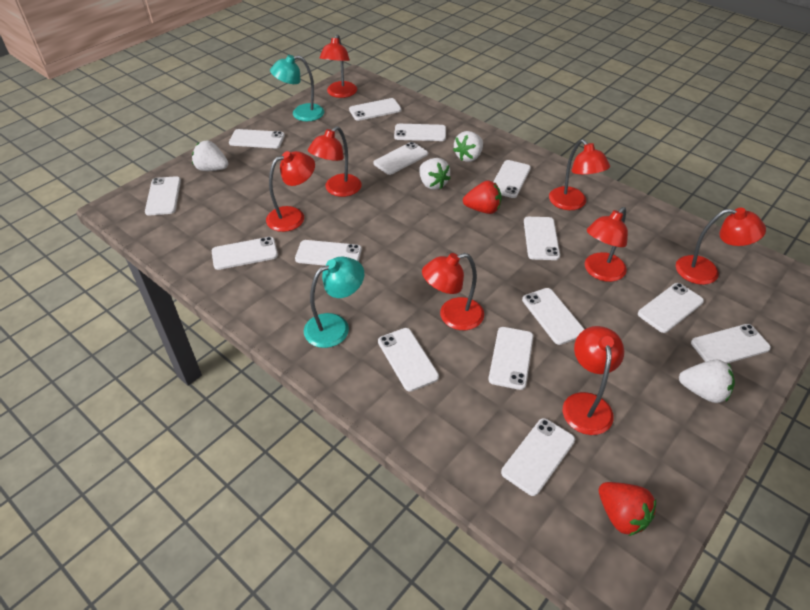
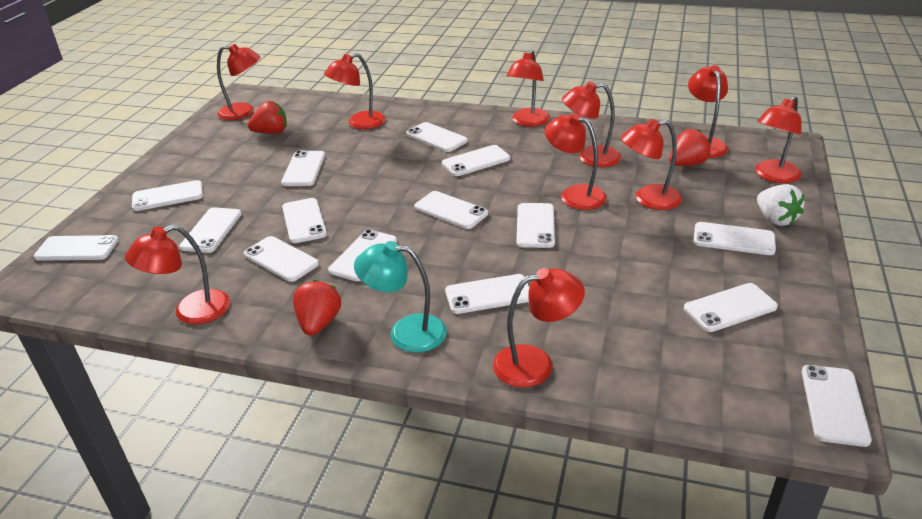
red lamp: [266,151,315,232] [308,126,362,197] [319,35,357,98] [422,253,484,330] [549,139,610,210] [563,326,624,435] [585,207,628,282] [676,208,766,285] = 8 -> [125,225,230,324] [217,44,260,120] [324,53,386,129] [493,268,585,388] [506,50,550,127] [545,113,607,210] [562,81,621,167] [621,119,682,210] [688,65,728,158] [755,96,802,183] = 10
red strawberry: [463,180,502,214] [599,482,656,536] = 2 -> [248,101,287,134] [293,280,341,336] [669,129,711,166] = 3
turquoise lamp: [270,55,324,121] [304,257,364,348] = 2 -> [354,241,447,353] = 1
white strawberry: [192,140,229,171] [419,158,451,190] [453,131,483,162] [679,360,735,403] = 4 -> [757,184,804,226] = 1

